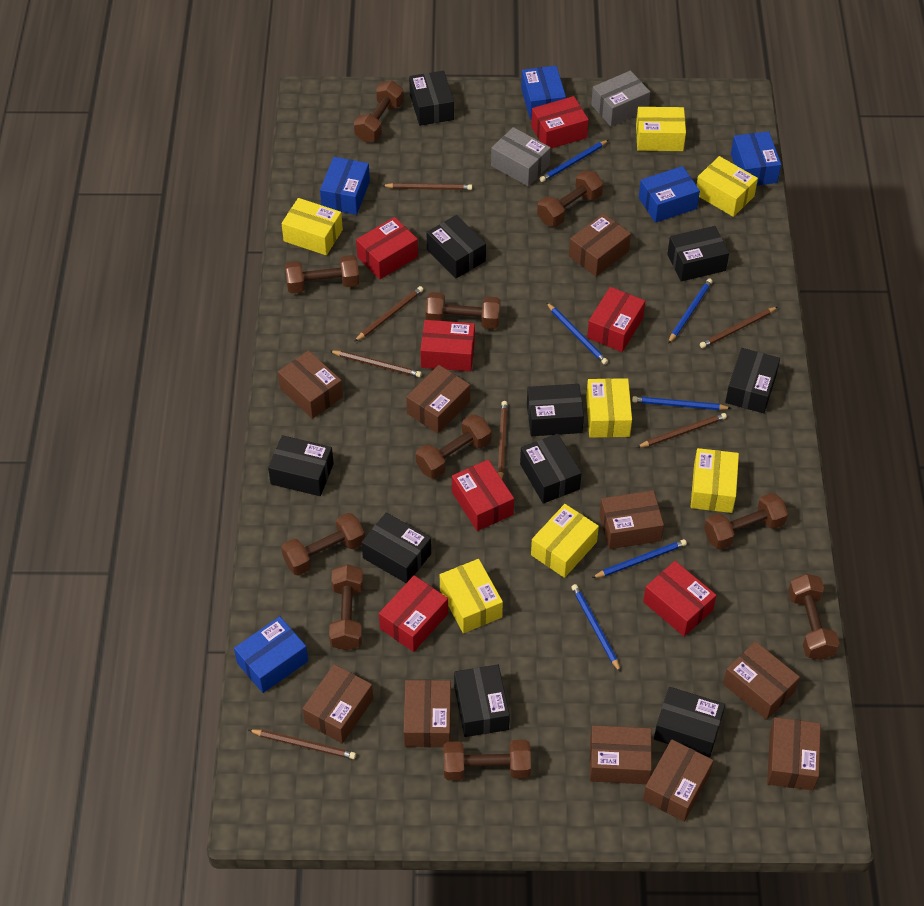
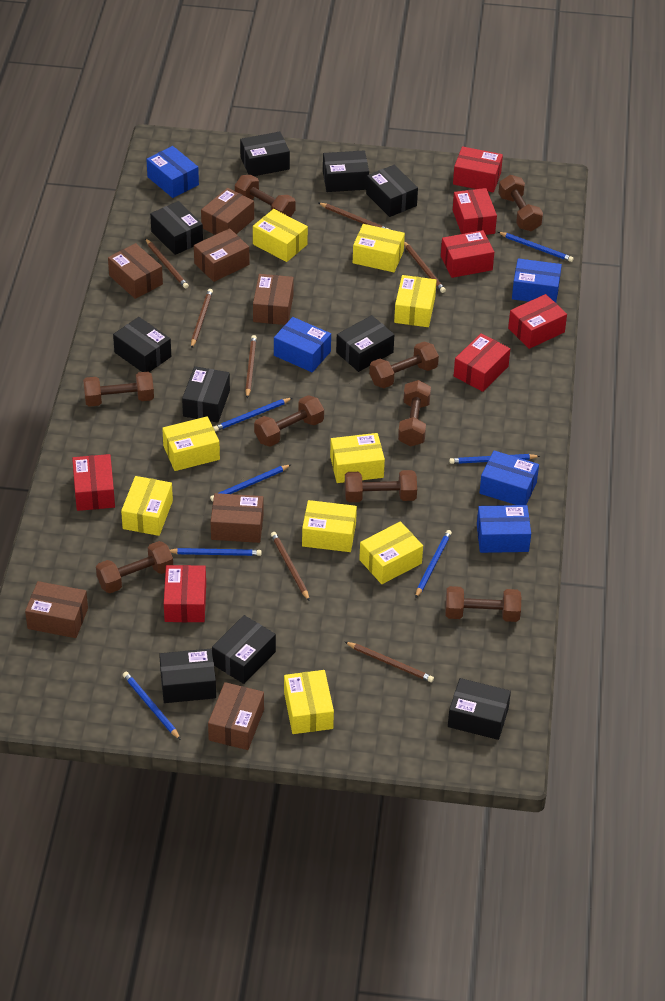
blue pencil: [539,140,608,182] [546,302,608,365] [571,584,621,672] [592,539,687,578] [632,396,731,410] [668,278,713,344] = 6 -> [123,672,181,740] [170,548,262,556] [210,464,291,501] [213,398,292,432] [415,530,452,598] [449,454,540,464] [498,232,574,262] = 7
brown box: [278,350,343,419] [303,664,373,744] [403,680,451,747] [406,365,470,434] [569,213,631,277] [590,725,652,784] [599,490,664,549] [643,740,713,822] [723,641,800,720] [767,717,821,791] = 10 -> [25,581,88,638] [108,243,163,299] [194,228,250,282] [201,188,254,235] [208,682,264,750] [211,493,264,543] [253,274,294,325] = 7
brown dumbbell: [281,513,365,576] [285,255,360,294] [329,564,364,651] [354,81,404,142] [416,414,492,479] [425,292,501,329] [443,740,531,780] [537,170,603,227] [704,493,788,550] [788,574,839,660] = 10 -> [83,372,154,407] [96,541,173,593] [235,175,296,217] [254,395,324,447] [345,470,417,502] [369,342,439,388] [398,380,431,446] [445,586,521,622] [499,175,543,231] = 9
grey box: [491,127,551,186] [591,71,650,126] = 2 -> none = 0
yellow box: [281,198,343,255] [440,559,503,633] [531,504,599,578] [586,378,632,438] [636,107,686,151] [691,448,739,513] [697,156,758,217] = 7 -> [121,476,173,536] [162,416,220,471] [253,209,308,262] [284,670,334,734] [302,500,357,552] [330,433,385,483] [353,224,405,272] [359,521,423,584] [394,275,437,327] = 9

